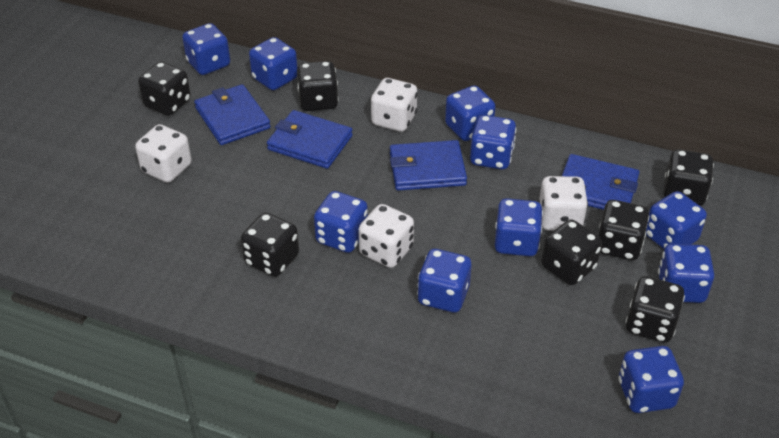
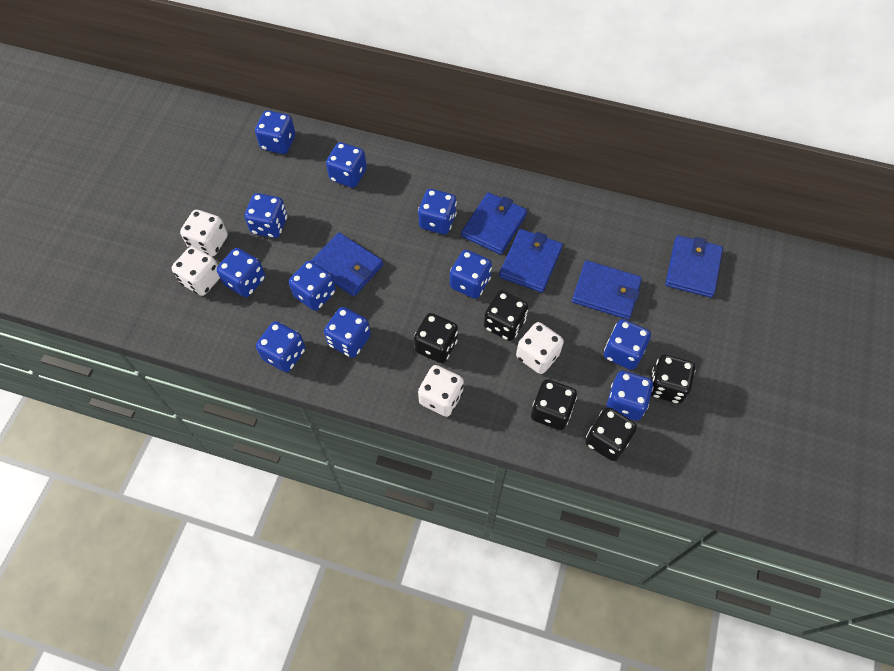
black dice: [138,62,191,116] [241,212,299,277] [297,61,339,111] [541,220,602,285] [598,200,649,260] [626,276,685,343] [664,149,714,206] = 7 -> [414,313,458,363] [484,291,528,341] [531,379,577,430] [585,407,637,461] [651,354,695,404] = 5
blue dice: [182,23,230,75] [249,37,297,90] [314,191,368,253] [417,249,472,313] [445,85,496,141] [470,115,517,169] [495,198,543,256] [618,346,684,413] [646,191,707,249] [658,244,714,303] = 10 -> [217,248,265,297] [244,193,287,238] [255,110,295,154] [256,321,305,372] [289,260,336,311] [324,307,371,358] [326,142,367,188] [418,189,457,234] [450,250,492,299] [604,319,651,370] [606,371,653,421] = 11
blue wallet: [194,84,271,145] [267,110,353,169] [390,140,467,191] [562,154,639,210] = 4 -> [311,232,383,297] [461,192,527,255] [499,229,563,293] [572,260,642,320] [665,235,723,298] = 5

